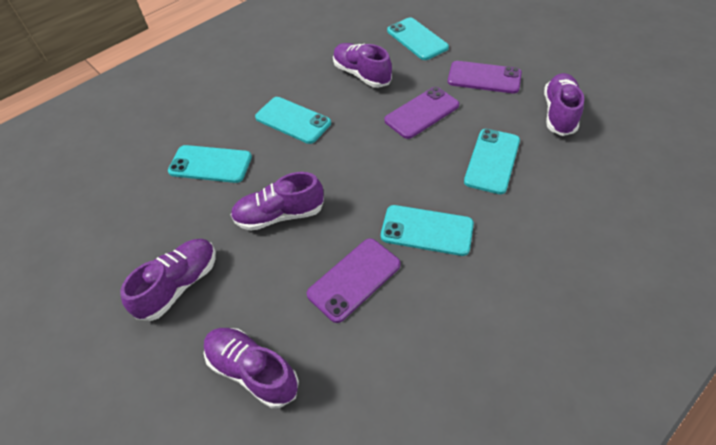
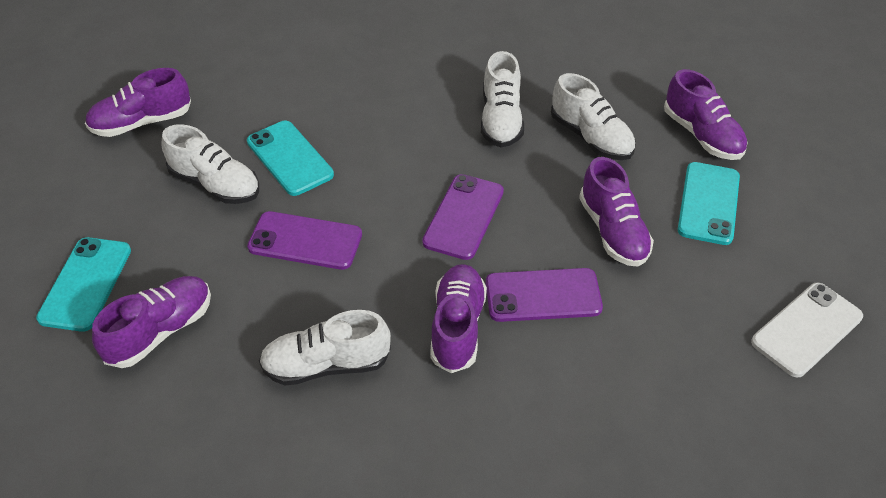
turquoise phone: [168,145,252,183] [255,97,331,144] [381,205,474,256] [387,17,449,60] [464,129,520,194] = 5 -> [36,237,131,332] [247,121,334,196] [678,162,740,245] = 3
white phone: none = 0 -> [751,283,863,378] = 1
white shoe: none = 0 -> [161,124,259,204] [259,310,391,385] [481,51,524,147] [551,73,636,160] = 4

